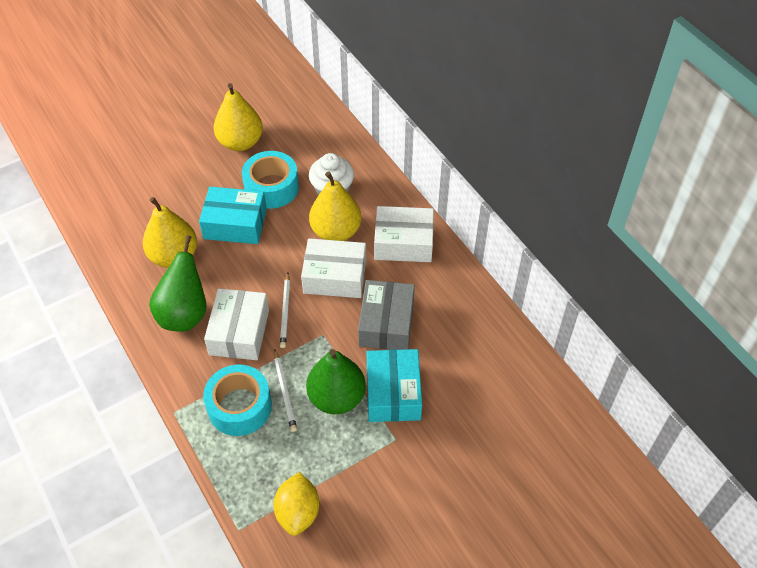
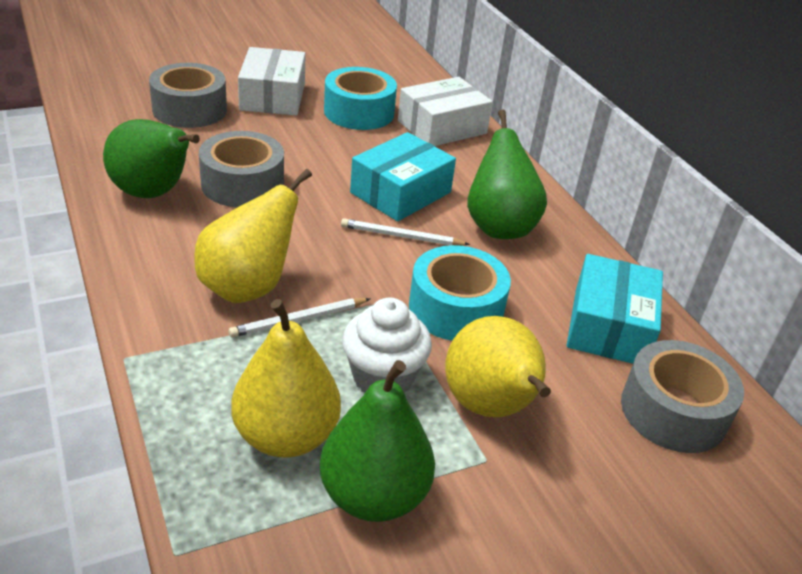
green pear: [149,235,207,332] [306,349,366,414] = 2 -> [103,119,200,198] [320,360,435,522] [467,109,547,239] = 3
grey box: [358,280,415,350] = 1 -> none = 0
grey tape: none = 0 -> [149,63,227,128] [199,131,284,207] [621,340,744,453] = 3
white box: [204,288,269,360] [301,238,366,298] [374,206,434,262] = 3 -> [238,47,306,115] [398,77,493,146] = 2
yellow lemon: [273,472,319,536] = 1 -> none = 0

